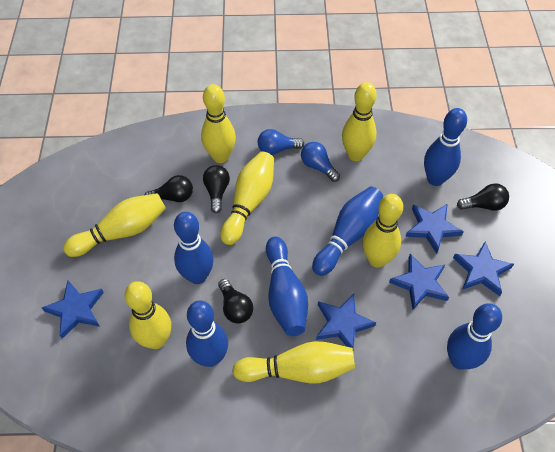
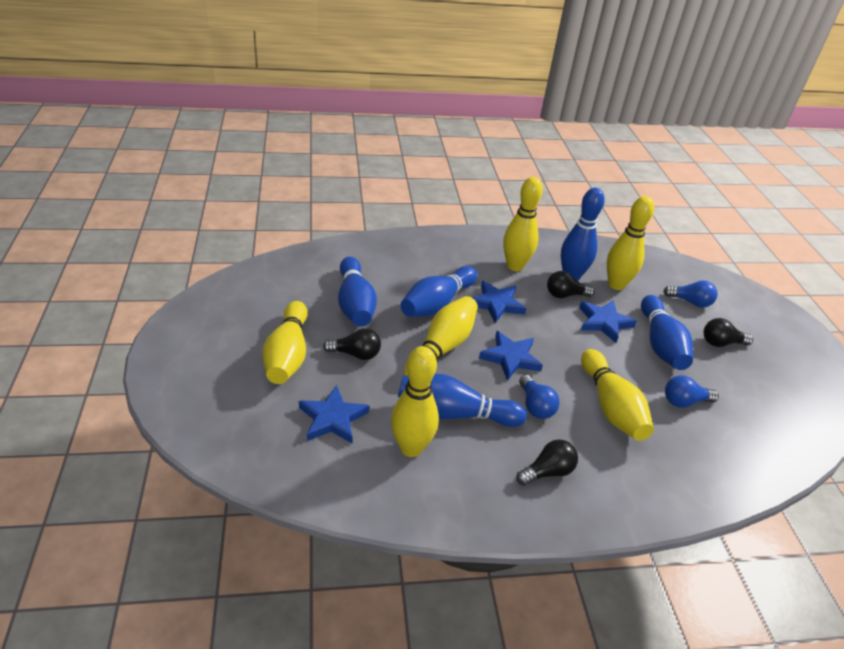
blue bowling pin: [174,212,214,284] [186,301,228,367] [266,236,308,336] [312,186,383,276] [424,108,467,186] [447,303,502,370] = 6 -> [338,257,377,327] [398,373,527,427] [401,266,478,317] [561,188,605,281] [641,295,693,370] = 5
blue light bulb: [258,129,304,155] [301,142,340,182] = 2 -> [519,375,560,419] [663,280,718,308] [665,375,719,408] = 3
blue star: [42,280,104,339] [316,294,376,349] [389,254,449,310] [405,204,464,254] [453,242,514,296] = 5 -> [299,385,369,443] [472,281,526,323] [479,331,543,381] [579,300,637,343] = 4
yellow bowling pin: [63,193,166,257] [125,281,171,349] [201,84,236,163] [220,151,274,245] [232,341,355,384] [342,82,377,161] [362,194,403,268] = 7 -> [262,301,308,384] [391,346,439,457] [404,296,478,376] [503,177,543,271] [581,349,654,441] [607,196,654,290] = 6

